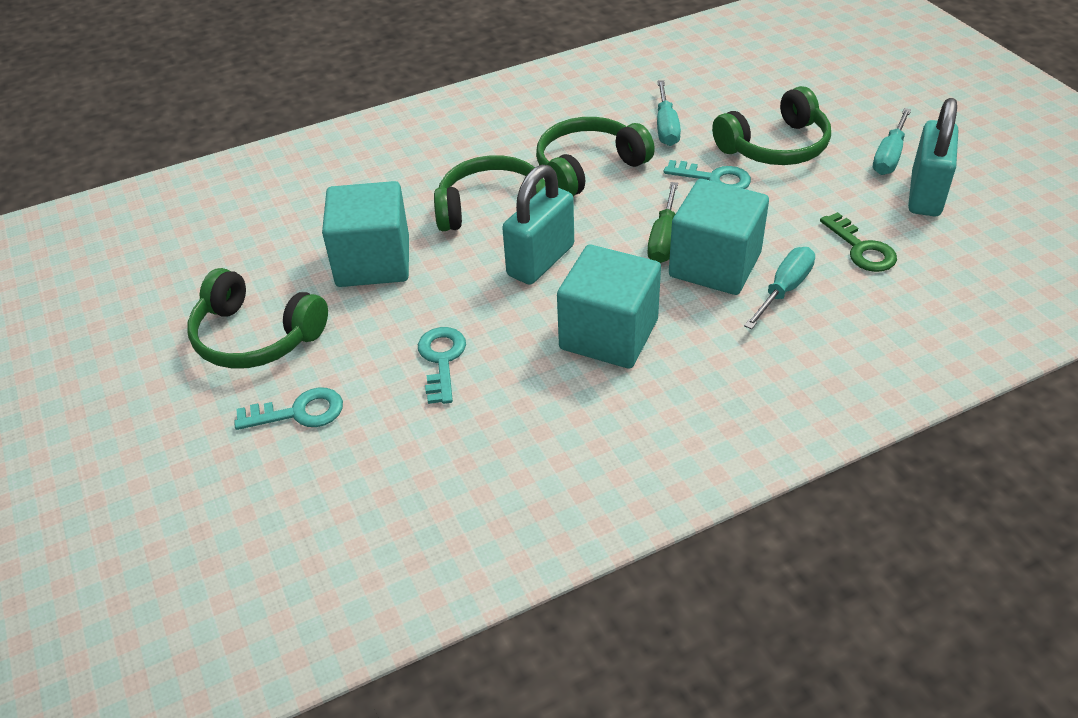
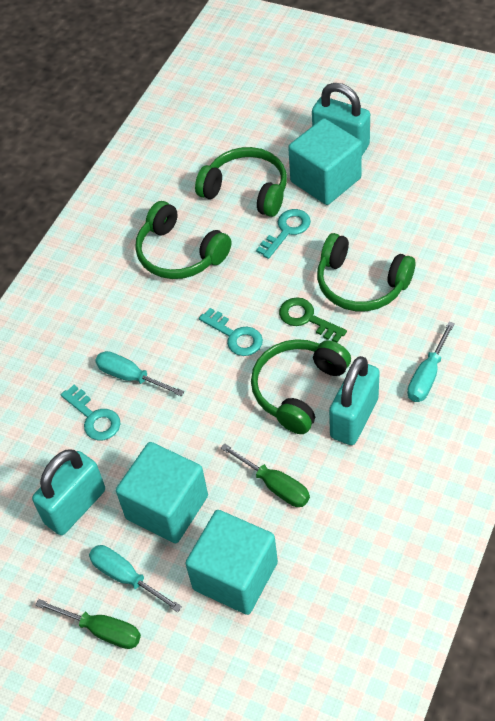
green screwdriver: [647,182,678,263] = 1 -> [35,599,141,649] [221,444,310,507] = 2
turquoise padlock: [502,165,574,285] [908,98,958,216] = 2 -> [32,449,105,535] [312,83,370,155] [329,356,380,445] = 3

